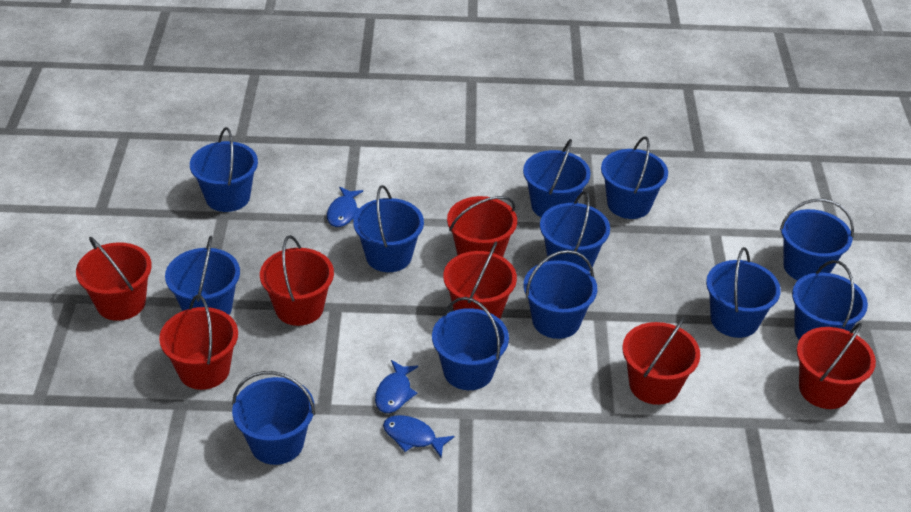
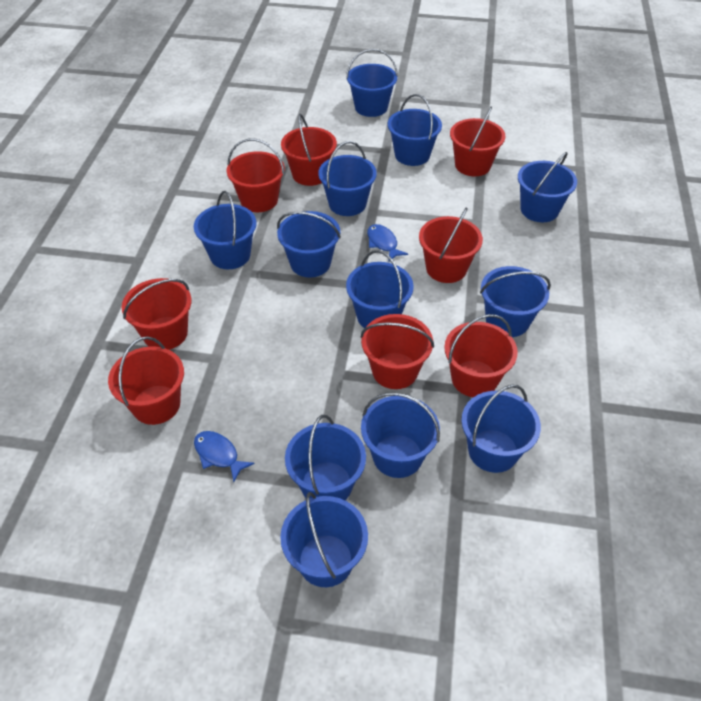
blue fish: [327,187,363,227] [375,360,418,413] [383,415,454,458] = 3 -> [194,431,254,482] [367,224,408,262] = 2
red bucket: [76,237,152,321] [159,295,238,390] [260,235,334,326] [443,242,517,319] [447,196,517,257] [622,317,700,405] [797,323,876,409] = 7 -> [108,336,184,425] [121,278,192,350] [227,138,285,212] [281,114,337,186] [361,314,434,389] [419,207,483,283] [444,314,518,397] [450,107,505,176] = 8

